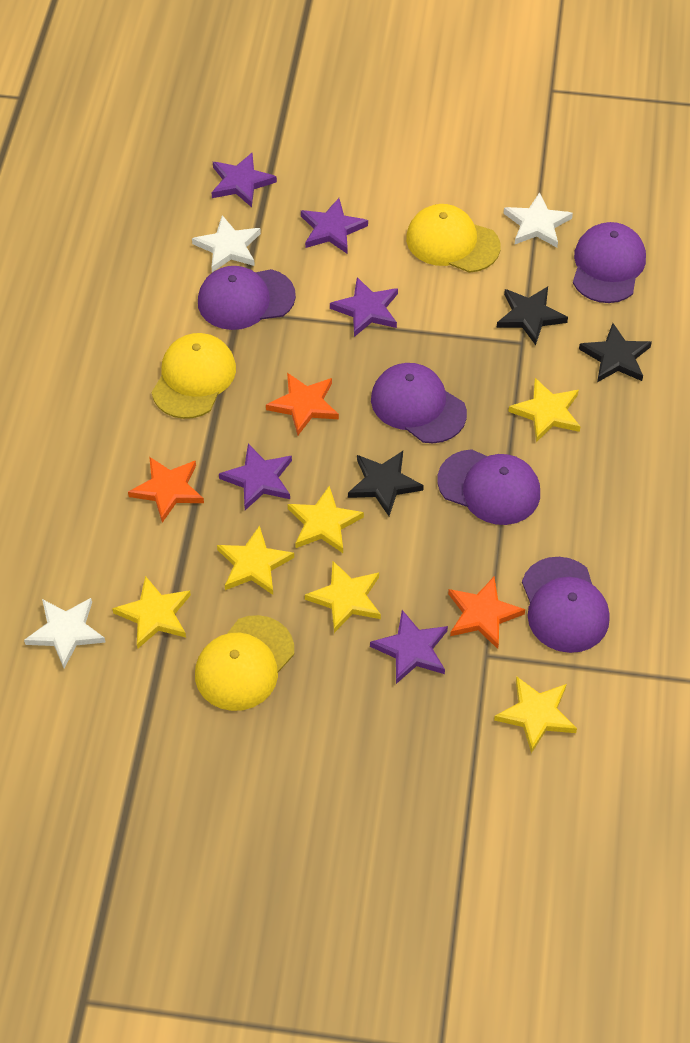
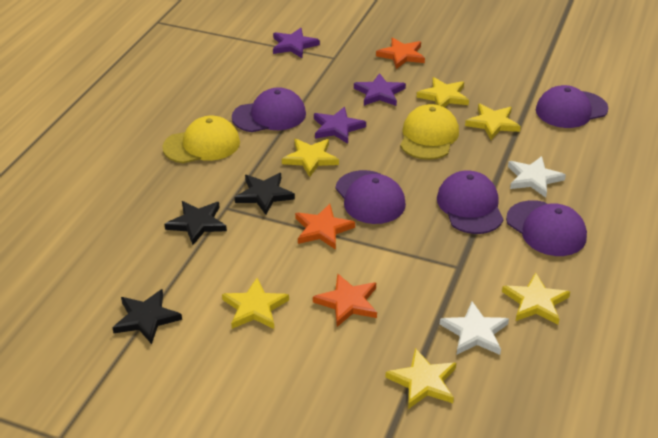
purple star: [211,153,277,207] [219,444,292,510] [301,198,368,254] [330,277,398,337] [370,610,448,684] = 5 -> [273,28,320,58] [314,107,366,144] [354,73,406,106] = 3
white star: [24,598,106,668] [192,215,261,272] [503,192,573,248] = 3 -> [440,302,509,355] [508,156,566,198] = 2
yellow cap: [152,333,236,419] [195,615,294,711] [406,204,500,273] = 3 -> [162,116,240,163] [400,104,459,160] = 2

